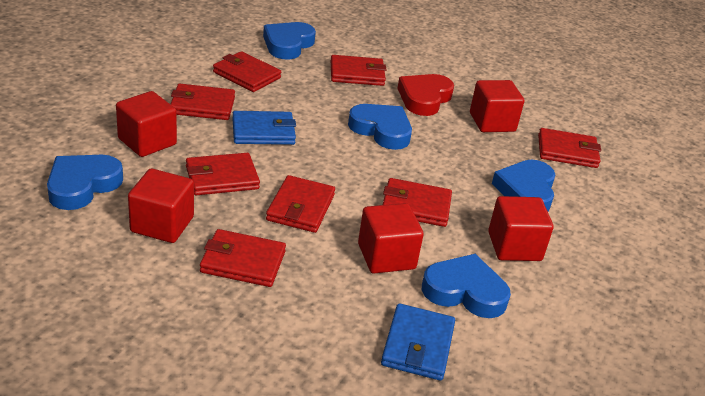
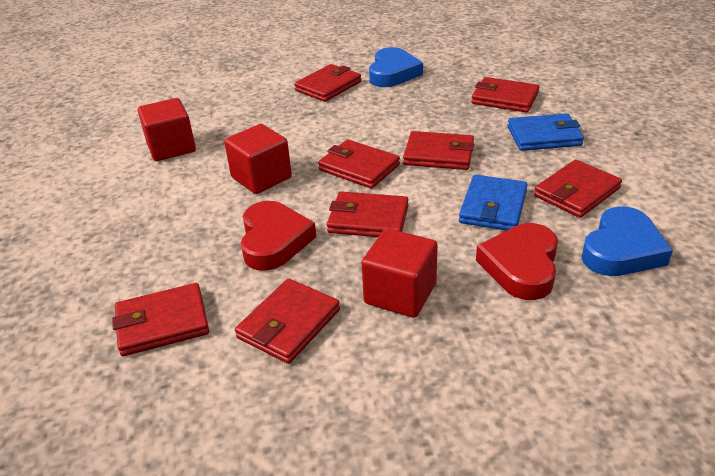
blue heart: [47,155,123,210] [263,22,316,60] [348,104,412,150] [422,254,511,318] [492,160,555,211] = 5 -> [369,47,423,87] [582,206,673,276] = 2
red cube: [116,91,177,157] [128,168,194,243] [358,203,424,274] [470,80,524,132] [488,196,554,261] = 5 -> [138,98,196,161] [224,124,292,194] [362,228,438,318] = 3
red heart: [397,74,454,116] = 1 -> [241,201,316,271] [476,223,558,300] = 2

